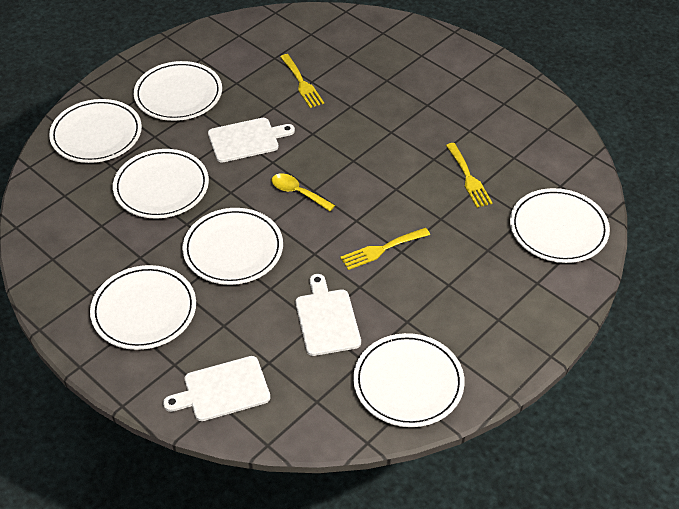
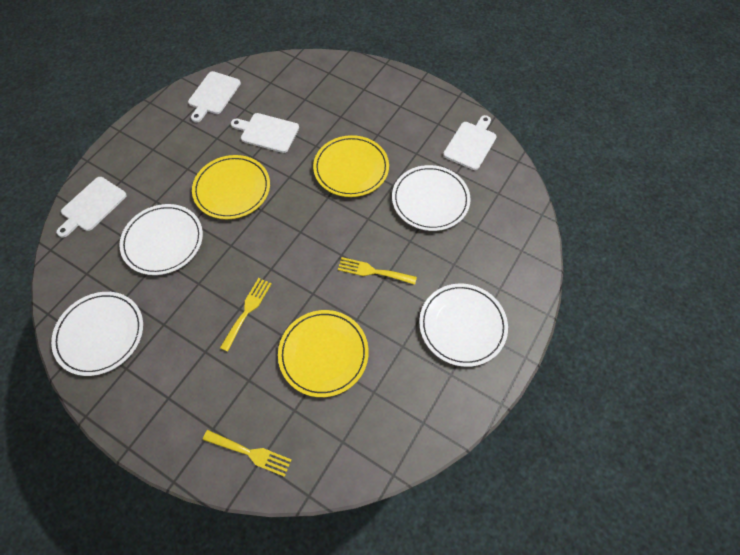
white cutting board: [163,356,270,421] [208,118,295,163] [295,274,361,356] = 3 -> [56,177,127,238] [188,71,241,122] [231,113,299,153] [443,115,497,170] = 4
white plate: [49,99,142,163] [90,265,196,350] [113,149,209,218] [134,61,222,121] [182,208,283,285] [353,333,465,427] [510,188,610,263] = 7 -> [51,292,143,376] [119,204,203,275] [392,165,471,231] [419,284,508,367] = 4
yellow plate: none = 0 -> [192,155,270,219] [278,310,369,397] [313,135,389,197] = 3
yellow spoon: [272,173,335,211] = 1 -> none = 0

